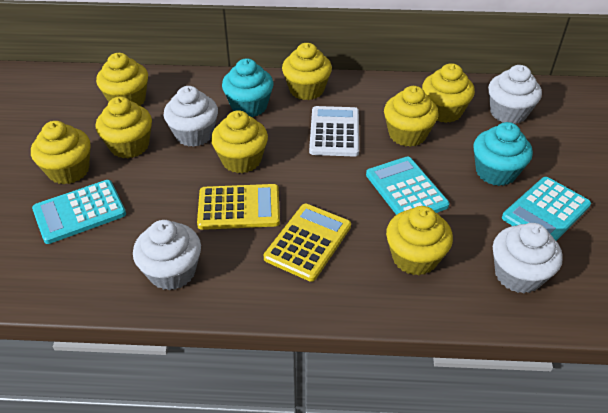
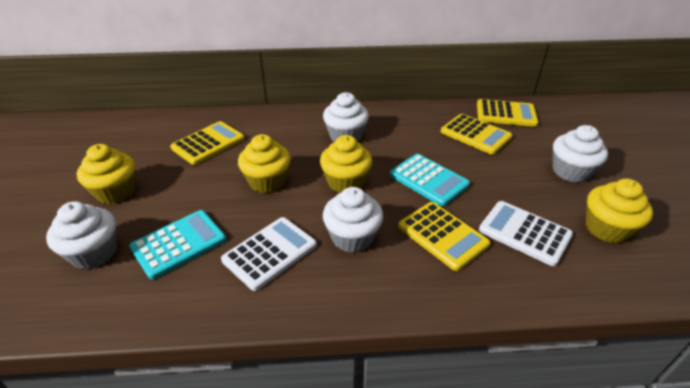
turquoise calculator: [32,180,126,244] [366,156,449,215] [502,177,591,241] = 3 -> [129,210,226,280] [390,154,470,206] = 2
turquoise cupcake: [222,59,274,117] [473,122,533,186] = 2 -> none = 0
white calculator: [309,106,359,157] = 1 -> [221,217,317,291] [479,201,573,266] = 2
yellow calculator: [197,184,280,230] [264,204,351,282] = 2 -> [170,121,244,165] [398,202,490,271] [441,114,512,155] [477,99,538,127] = 4
yellow cupcake: [31,121,90,185] [96,53,148,106] [96,97,152,159] [211,110,268,173] [282,43,332,100] [384,86,438,147] [386,206,453,275] [422,63,475,123] = 8 -> [77,144,135,204] [238,134,291,193] [320,135,372,193] [586,179,653,244] = 4

